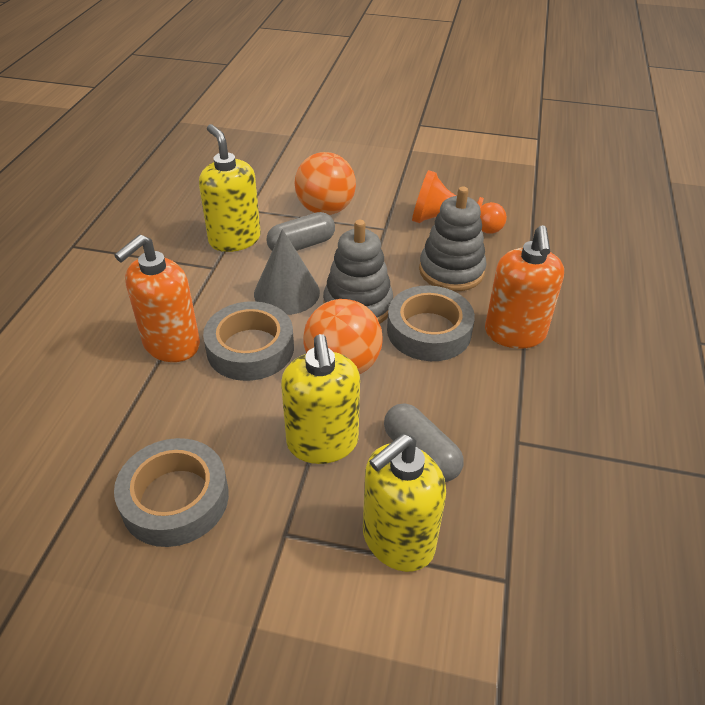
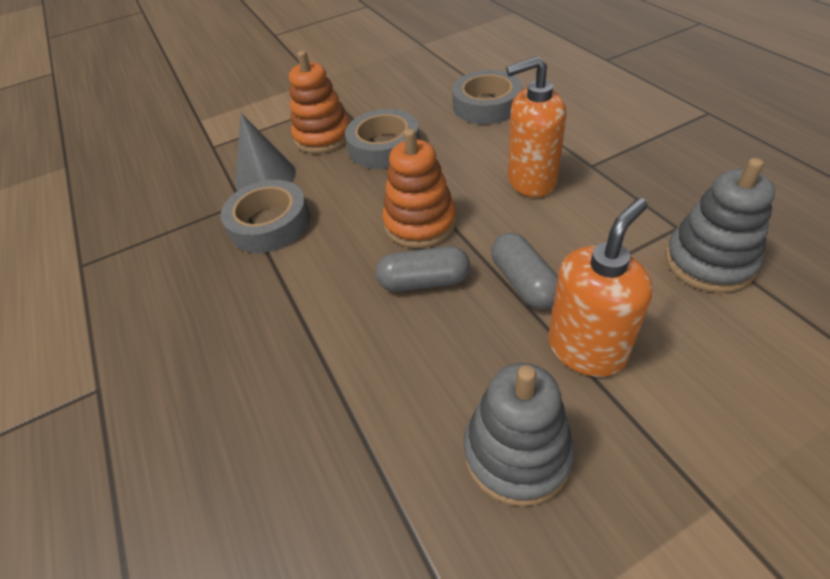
orange ball: [294,152,356,215] [303,299,383,374] = 2 -> none = 0
orange pawn: [412,170,507,234] = 1 -> none = 0
orange stacking toy: none = 0 -> [289,51,350,154] [382,129,456,248] = 2
yellow soap dispenser: [199,124,261,252] [281,334,360,464] [363,434,446,572] = 3 -> none = 0

